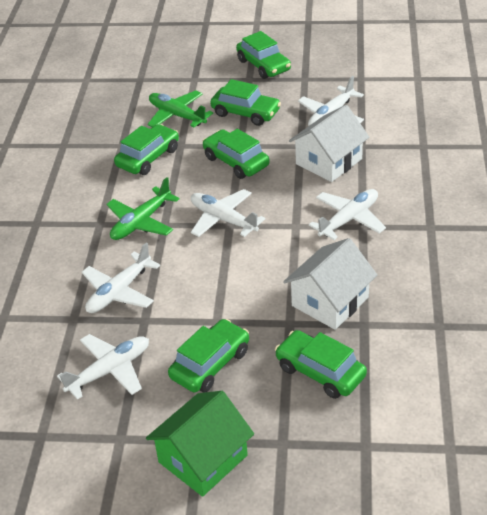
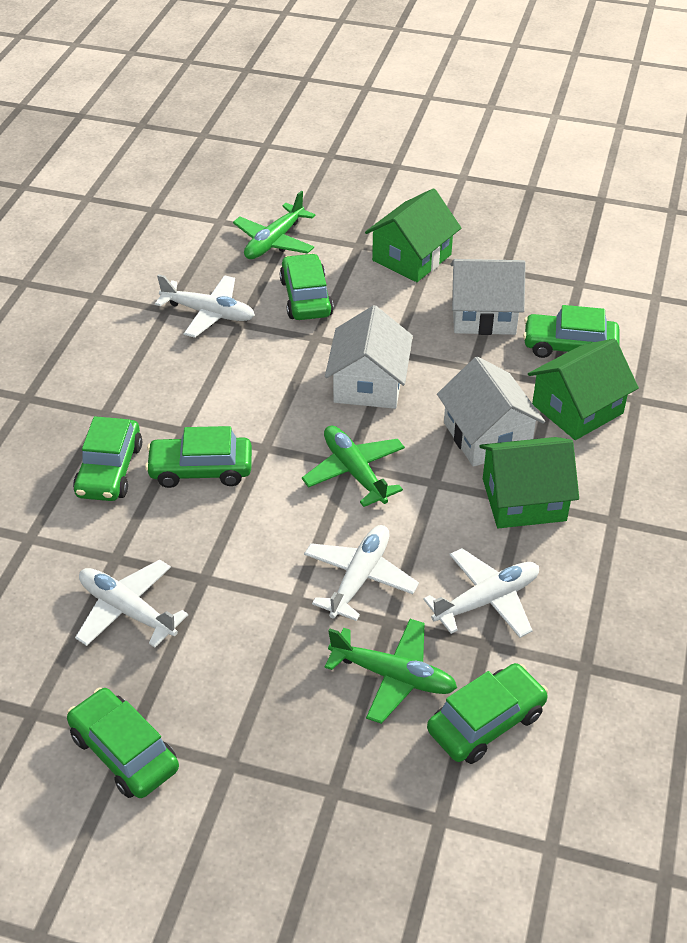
green house: [146,391,254,497] = 1 -> [365,188,461,282] [479,437,579,528] [528,339,639,440] = 3
green plane: [106,177,179,240] [147,90,213,127] = 2 -> [233,191,315,259] [302,426,405,507] [325,619,457,724] = 3
white house: [283,238,377,330] [289,105,369,182] = 2 -> [325,305,413,409] [437,357,545,467] [450,259,526,335] = 3
white plane: [57,334,149,400] [82,242,160,313] [191,189,266,237] [298,76,364,126] [309,189,386,240] = 5 -> [75,559,188,647] [155,274,255,338] [304,525,419,621] [423,548,539,638] = 4

